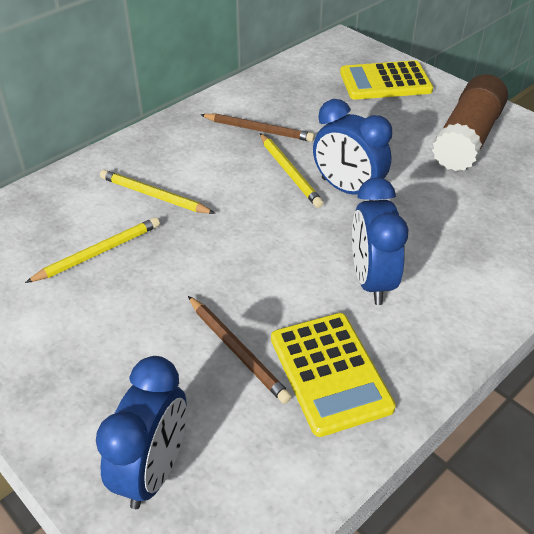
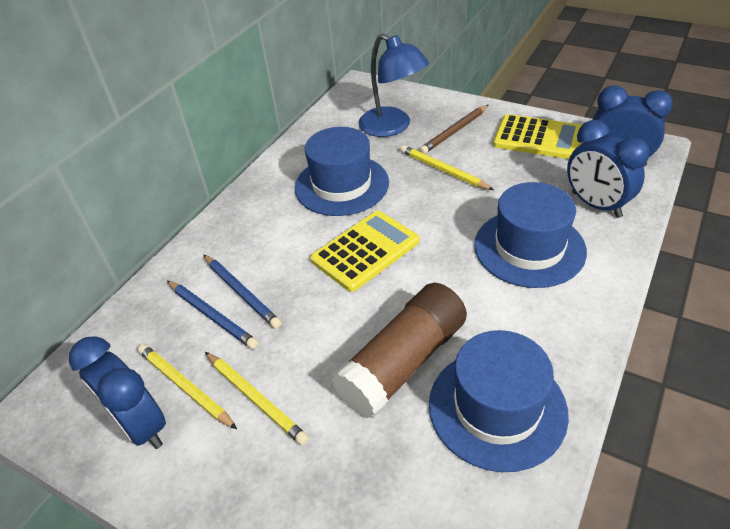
blue hat: none = 0 -> [295,127,389,216] [429,330,569,472] [474,182,587,288] = 3
blue lamp: none = 0 -> [359,34,429,137] = 1
blue pencil: none = 0 -> [167,281,258,349] [204,255,281,329] = 2
brown pencil: [188,296,292,404] [200,114,315,142] = 2 -> [420,105,488,154] = 1

